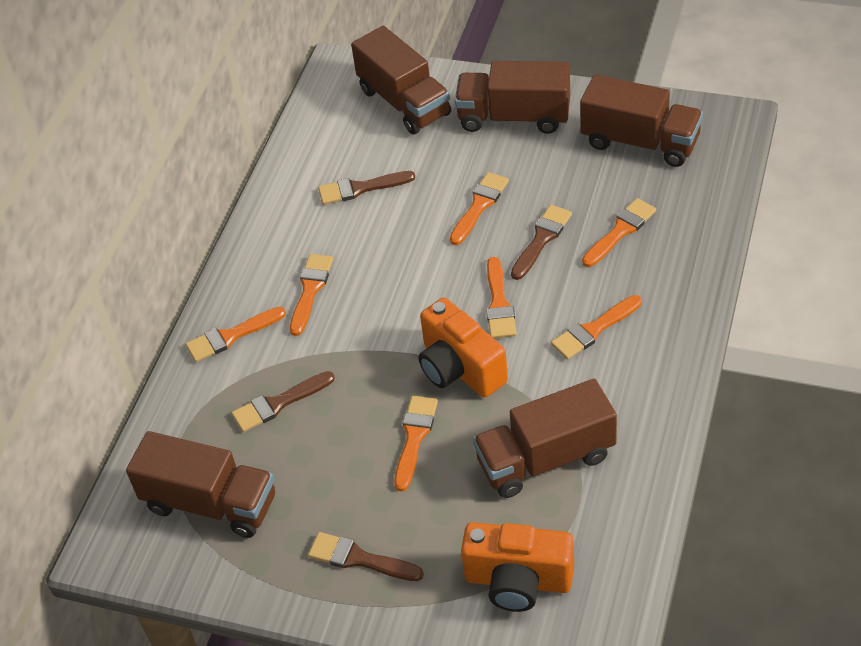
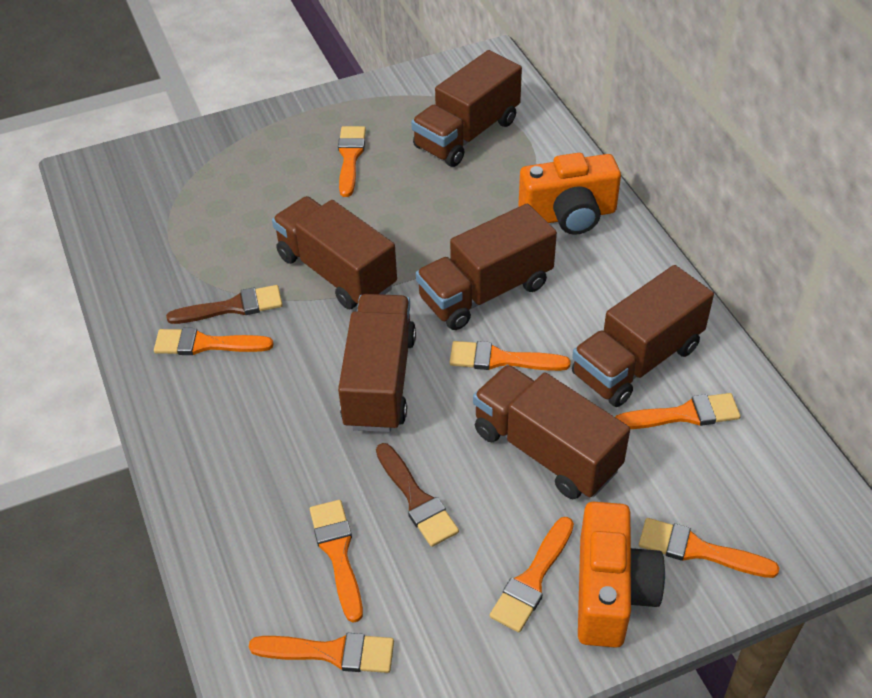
brown brush: [232,371,335,432] [308,532,424,581] [318,171,415,205] [511,205,572,280] = 4 -> [166,285,283,324] [376,443,459,547] = 2
brown truck: [126,431,275,538] [351,26,451,134] [455,61,570,134] [473,379,617,498] [580,74,703,167] = 5 -> [272,196,397,309] [338,294,416,432] [411,50,522,167] [416,204,557,330] [473,365,630,499] [572,265,714,407] = 6
orange brush: [186,307,286,362] [290,254,333,336] [395,396,438,492] [450,172,509,245] [486,257,517,338] [551,295,642,359] [582,198,656,267] = 7 -> [154,328,274,355] [249,633,394,673] [310,500,363,623] [338,126,366,197] [450,341,571,371] [490,517,574,633] [615,393,741,429] [639,518,780,578] = 8

